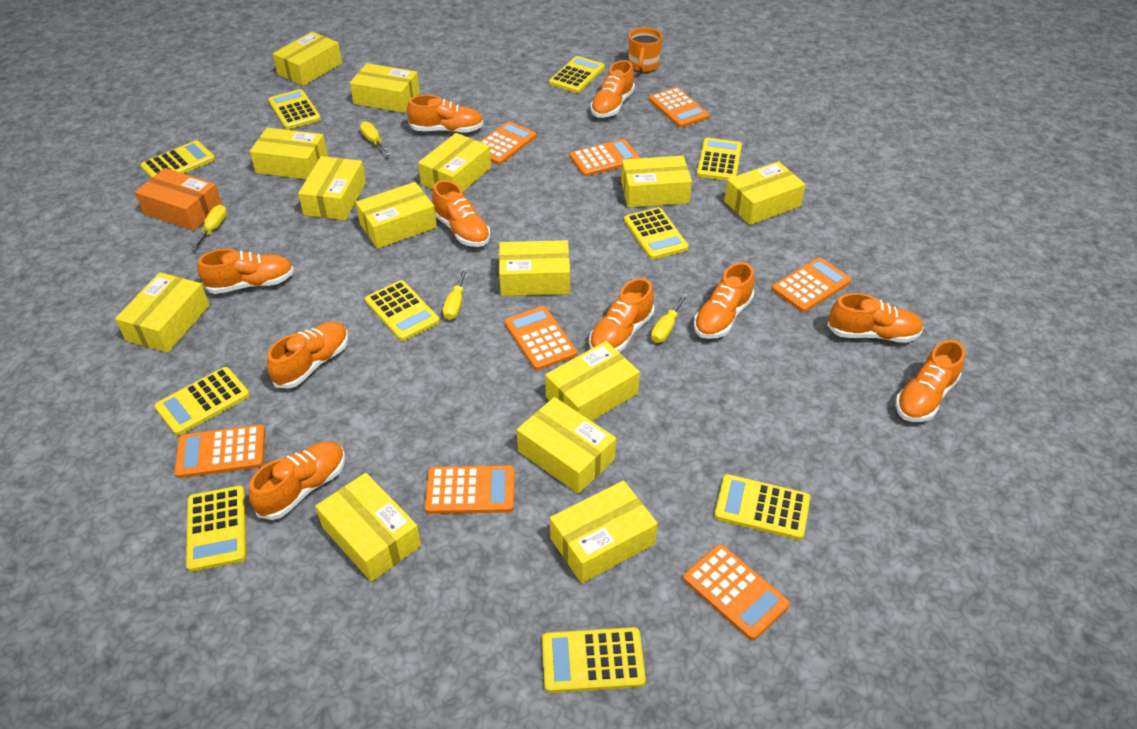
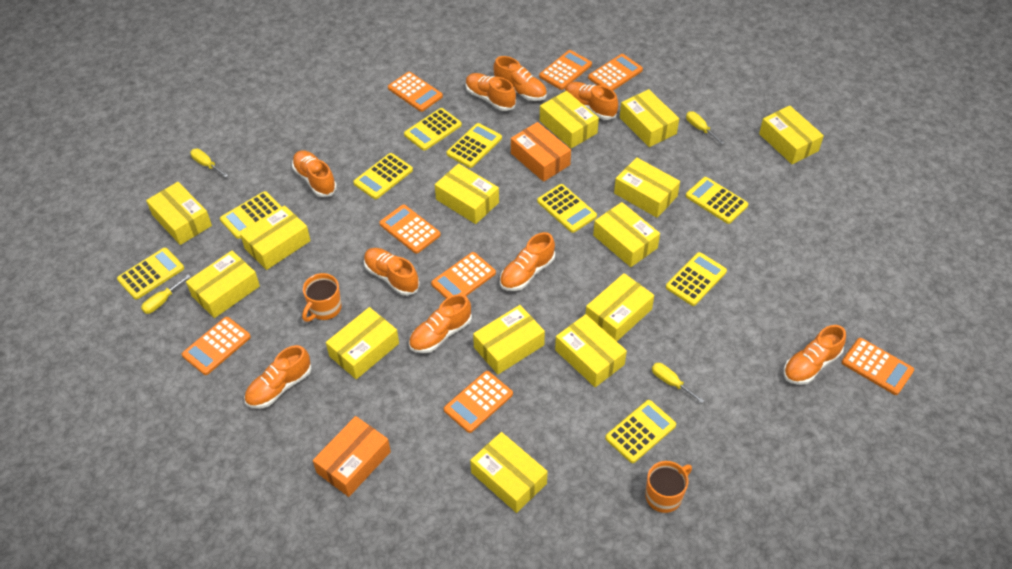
orange box: [135,168,222,231] = 1 -> [313,416,391,497] [511,122,571,182] = 2
orange mug: [629,27,662,73] = 1 -> [302,273,342,322] [645,461,692,513] = 2
orange shoe: [197,249,294,294] [249,441,345,520] [267,321,348,389] [407,95,483,133] [432,180,490,247] [589,278,654,353] [591,60,635,118] [694,262,755,339] [827,293,924,343] [896,340,965,422] = 10 -> [244,345,312,409] [292,150,337,197] [364,248,420,296] [409,294,472,353] [466,73,516,111] [493,56,547,101] [500,232,555,291] [565,82,618,120] [784,325,846,385] = 9
yellow calculator: [141,140,215,178] [155,367,250,436] [186,486,246,572] [268,89,321,130] [365,280,440,341] [542,627,646,693] [549,56,605,93] [624,207,689,260] [697,138,742,181] [714,474,810,540] = 10 -> [117,248,184,300] [220,191,281,239] [353,153,413,199] [404,108,462,151] [446,123,502,168] [537,184,597,233] [605,400,676,463] [666,252,727,306] [686,177,748,224] = 9

